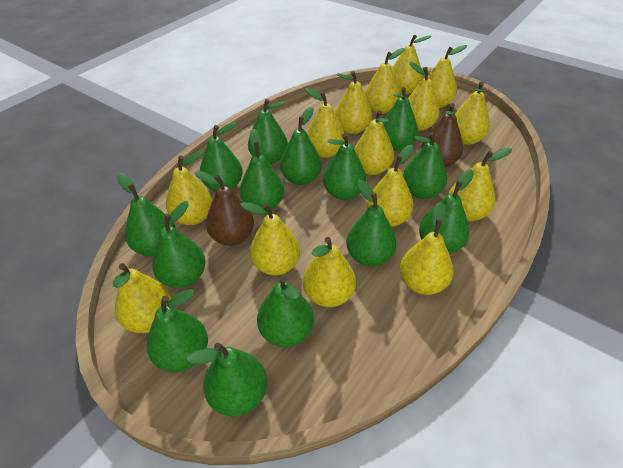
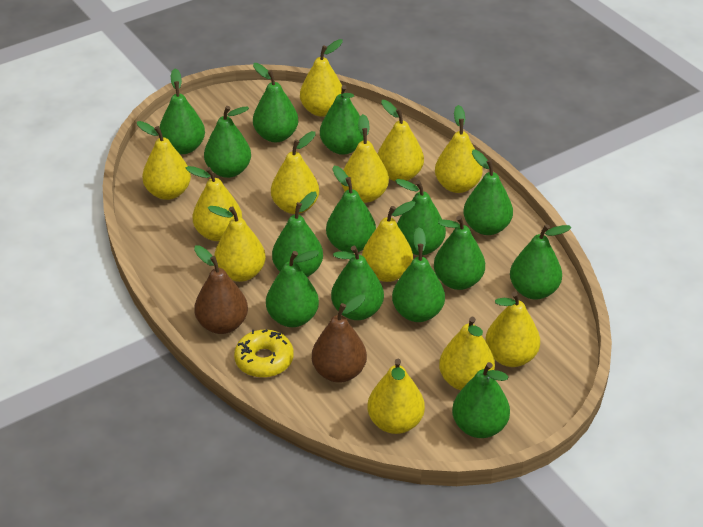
yellow donut: none = 0 -> [234,329,294,378] = 1
yellow pear: [113,263,172,333] [166,151,213,225] [240,202,300,275] [303,237,356,307] [305,88,345,158] [335,71,372,134] [354,110,394,175] [365,48,405,114] [367,145,414,227] [392,35,431,94] [399,202,453,295] [408,62,440,131] [428,45,467,108] [449,148,512,221] [455,82,490,145] = 15 -> [137,121,191,200] [186,166,242,241] [208,206,266,282] [271,131,319,214] [300,39,343,117] [341,114,389,203] [362,201,416,282] [367,359,425,434] [378,100,424,182] [435,105,483,193] [439,317,495,390] [485,292,540,367] = 12

